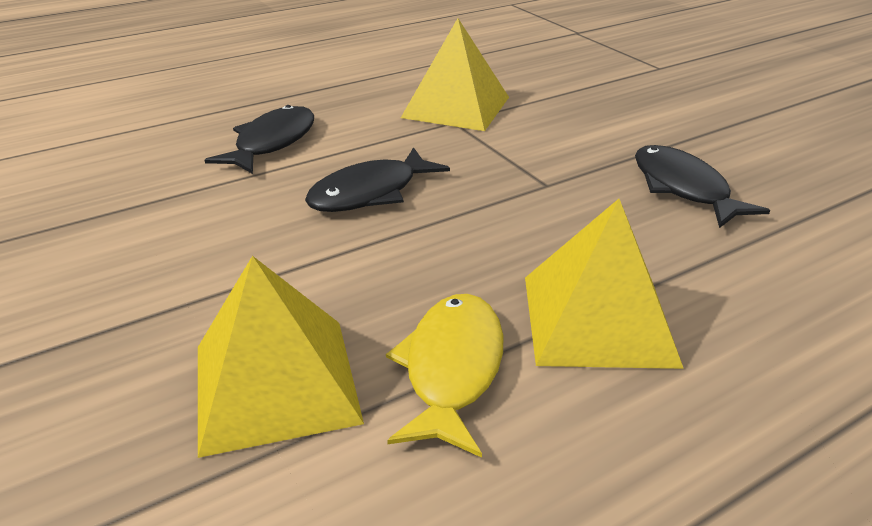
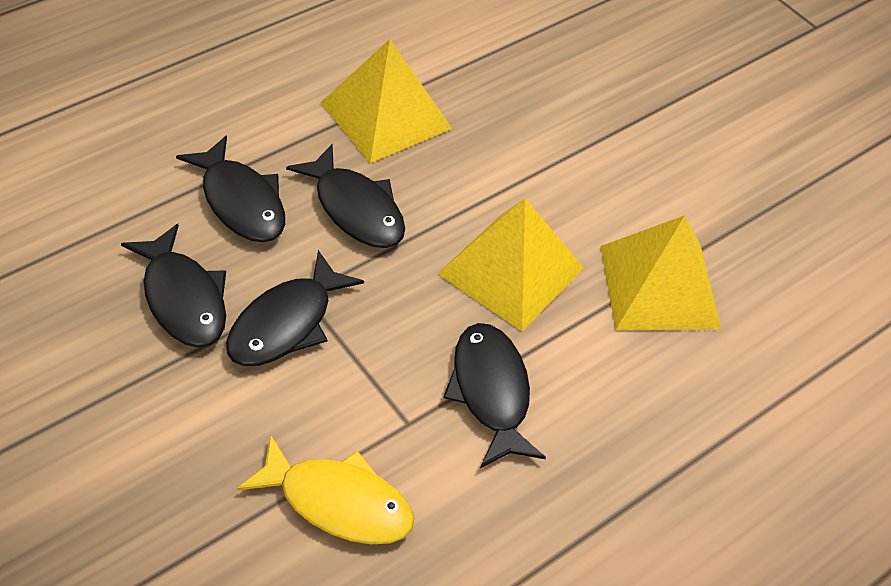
black fish: [205,105,314,174] [305,147,450,212] [635,145,770,228] = 3 -> [121,224,226,347] [176,135,285,242] [226,250,364,366] [286,144,405,248] [443,323,546,468] = 5

